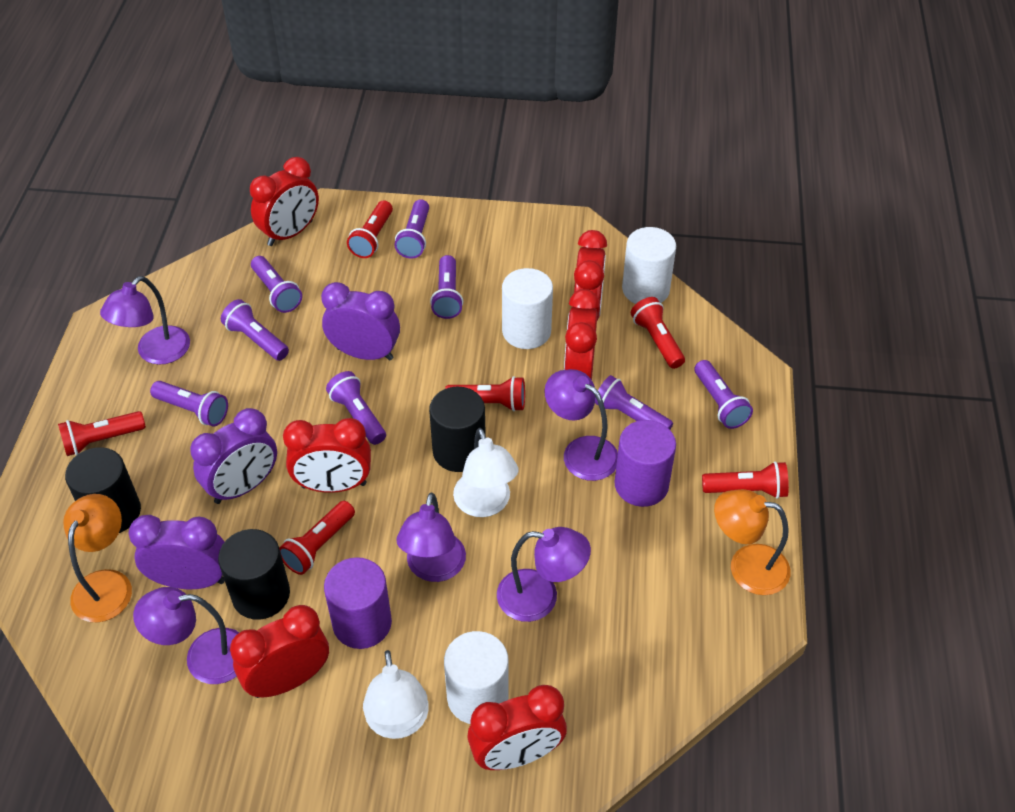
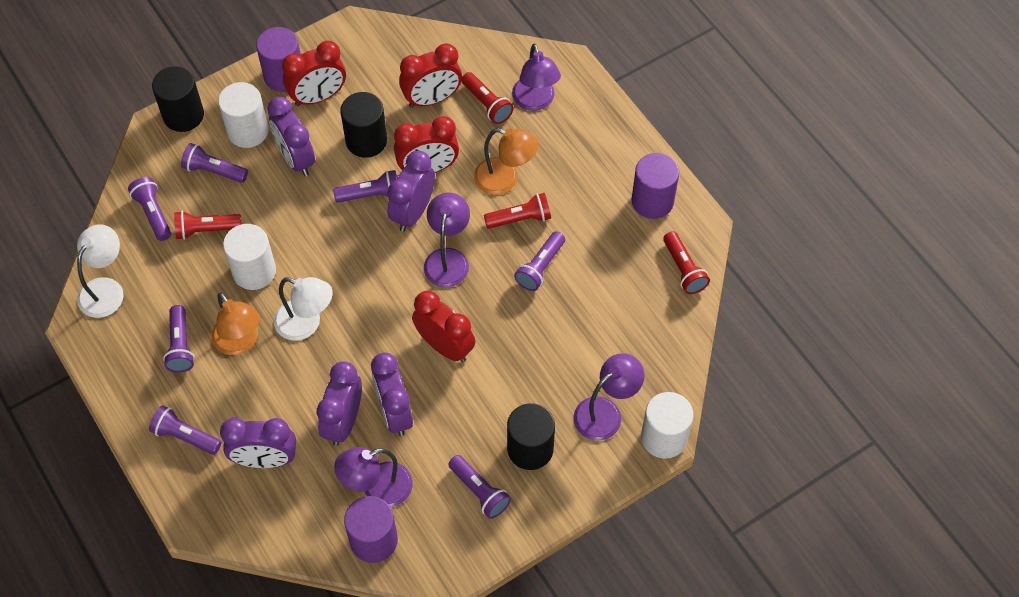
purple clock: [128,515,225,589] [190,408,277,504] [321,282,400,360] = 3 -> [220,418,296,468] [267,97,315,176] [317,361,362,446] [371,353,413,436] [387,151,435,232] = 5
purple cylinder: [324,557,392,649] [615,420,676,507] = 2 -> [256,27,301,92] [344,496,398,563] [632,153,679,219] = 3
purple flashlight: [150,381,228,427] [221,299,289,361] [251,256,302,313] [326,371,386,445] [394,199,429,259] [430,255,463,319] [595,375,673,430] [694,360,753,429] = 8 -> [128,177,171,241] [149,405,222,455] [163,305,195,373] [181,143,248,183] [333,170,397,203] [448,455,511,519] [514,231,565,291] = 7
purple lamp: [100,276,190,365] [133,587,240,684] [396,492,466,582] [497,527,591,622] [544,369,618,481] = 5 -> [334,447,413,507] [424,193,470,287] [512,43,561,111] [574,353,644,440] = 4
red clock: [230,605,329,698] [250,157,319,246] [283,418,371,493] [467,685,567,770] [564,289,600,380] [574,230,607,321] = 6 -> [282,41,346,106] [394,116,459,173] [399,43,462,108] [412,290,475,362] = 4
red flashlight: [58,411,146,456] [279,501,355,575] [347,200,393,258] [445,376,525,411] [631,297,685,369] [702,461,789,499] = 6 -> [174,211,241,240] [462,72,514,124] [484,193,551,229] [663,231,710,294] = 4

